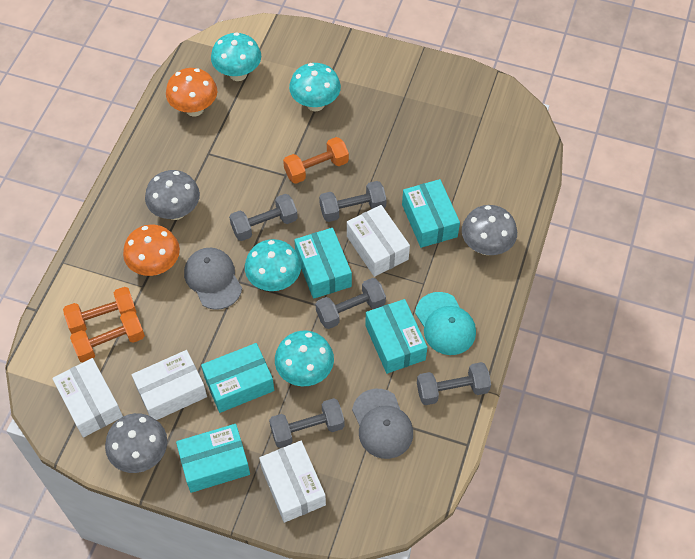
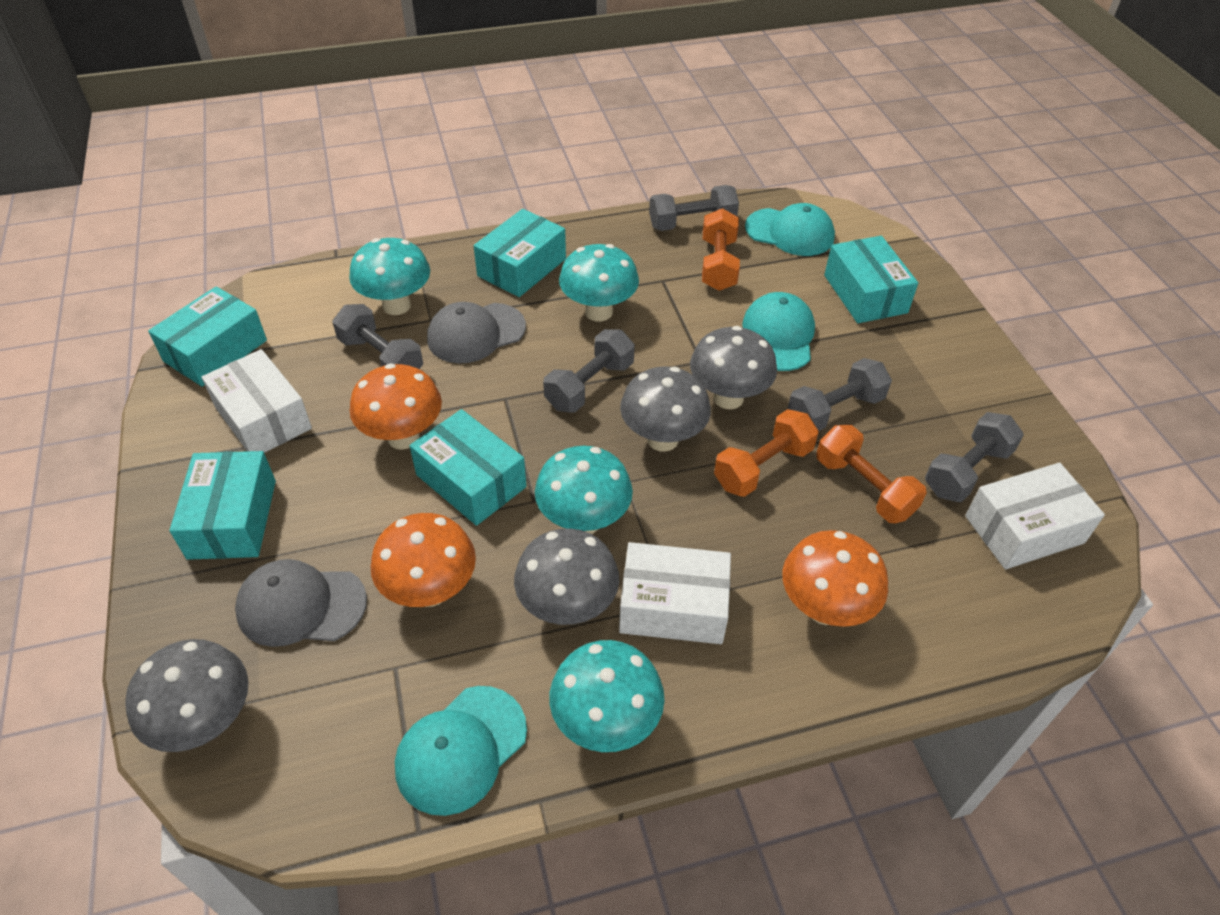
grey mushroom: [105,413,167,473] [145,170,200,220] [462,205,517,255] = 3 -> [125,639,249,752] [514,529,619,625] [620,366,711,452] [690,326,777,409] = 4
orange mushroom: [123,225,180,276] [166,68,217,117] = 2 -> [350,363,442,450] [371,513,476,607] [782,530,888,627] = 3
turquoise cap: [415,292,476,355] = 1 -> [395,686,527,816] [742,292,815,371] [745,203,835,256] = 3
white box: [52,358,123,438] [132,350,207,420] [259,441,326,523] [347,205,410,277] = 4 -> [202,349,312,453] [619,542,731,644] [965,463,1105,569] = 3

